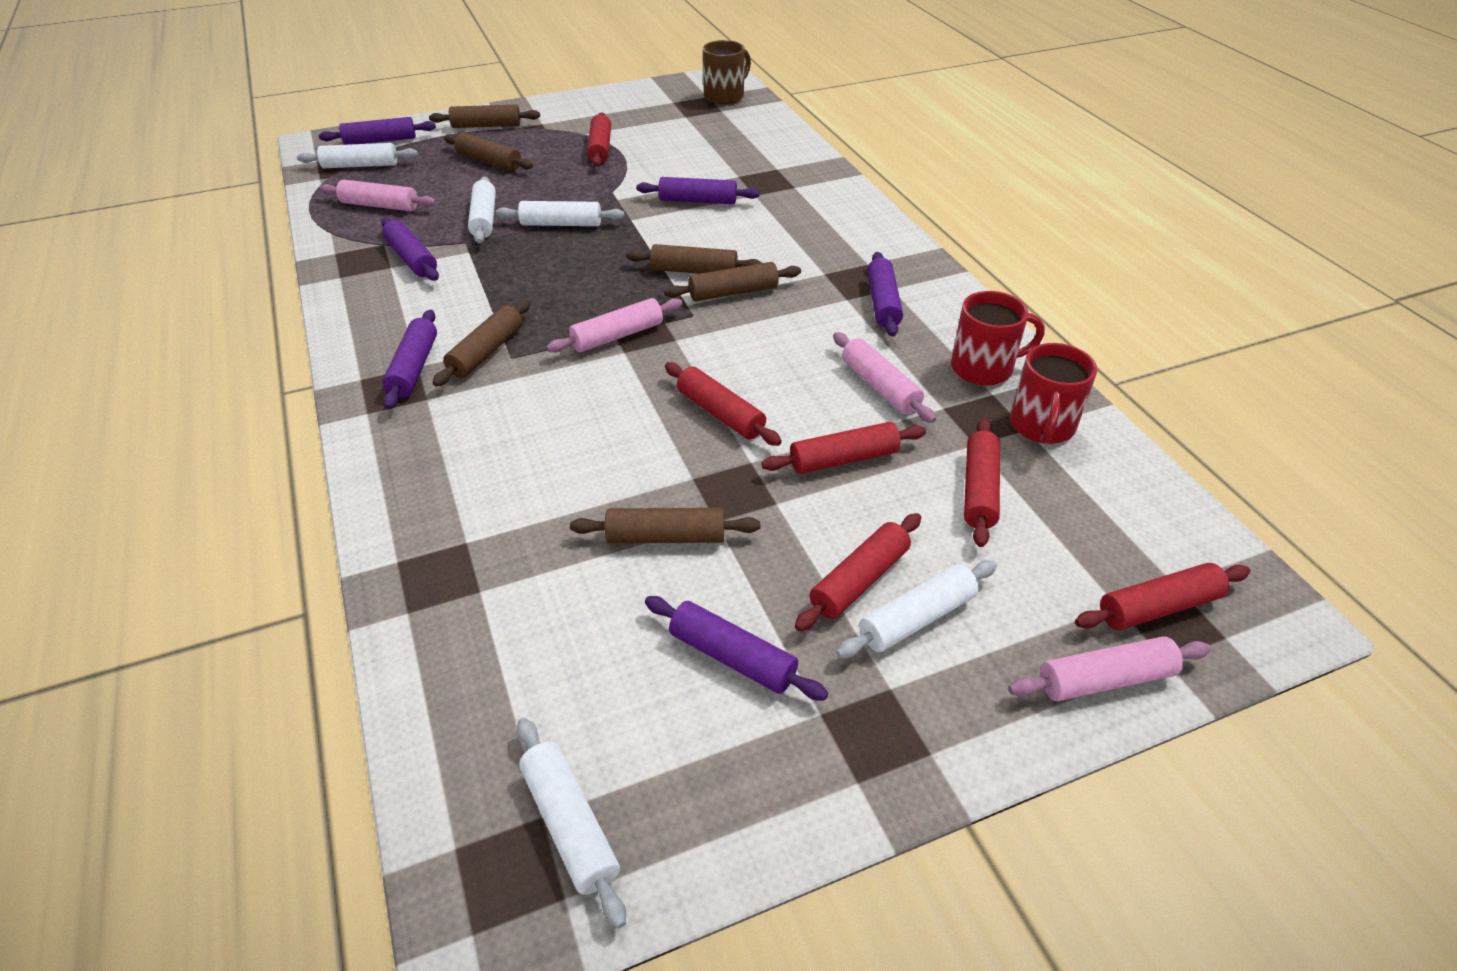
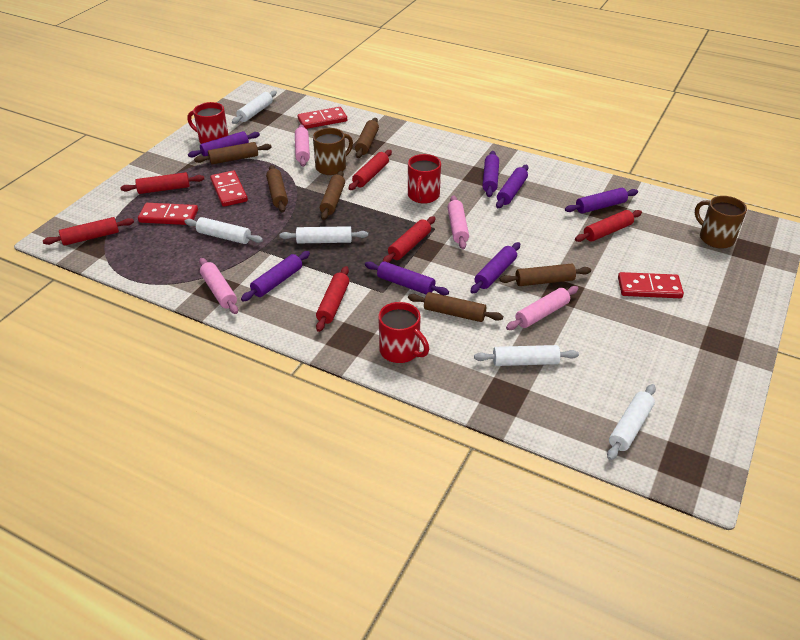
brown mug: [703,40,751,104] = 1 -> [313,128,353,175] [695,196,747,249] = 2
purple rolling pin: [319,117,436,145] [381,218,439,281] [382,310,437,410] [636,177,760,204] [645,596,828,701] [867,252,903,337] = 6 -> [188,131,260,158] [241,251,310,301] [365,261,449,295] [470,242,520,294] [482,151,499,197] [496,165,528,208] [565,188,638,213] = 7
red domino: none = 0 -> [138,203,198,225] [210,170,248,207] [298,107,347,129] [618,272,684,298] = 4
red mug: [951,291,1045,386] [1010,343,1097,444] = 2 -> [188,102,229,144] [378,302,429,363] [408,154,441,204] = 3

